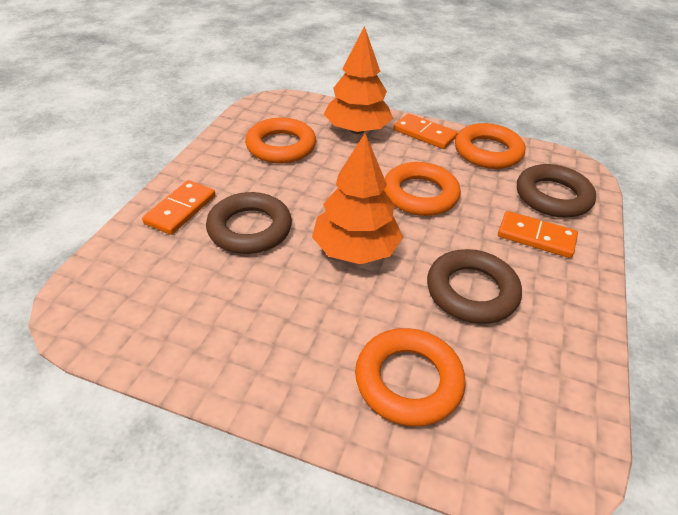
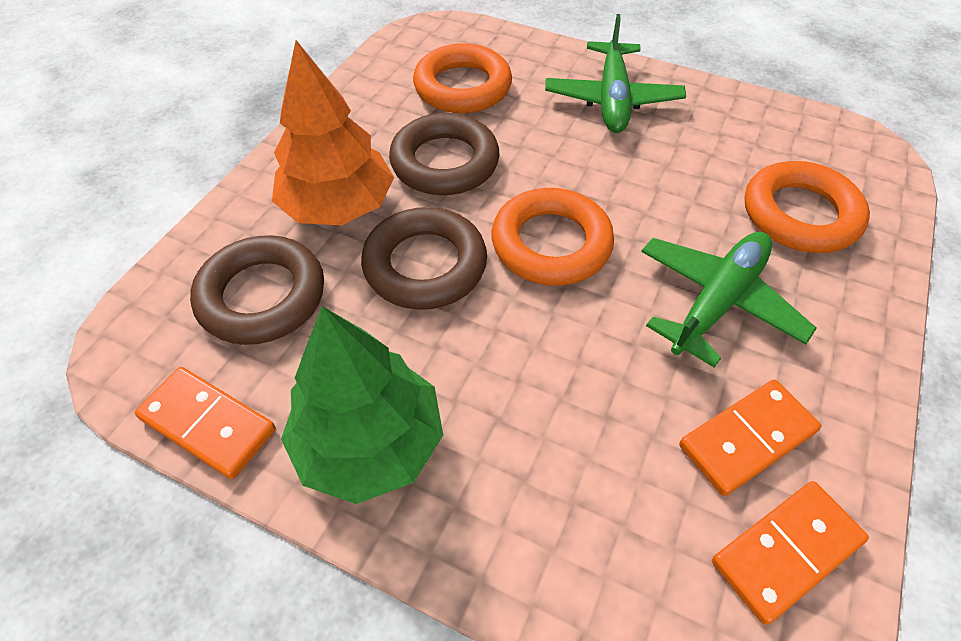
green plane: none = 0 -> [545,14,686,133] [641,232,817,368] = 2
green tree: none = 0 -> [281,306,443,504] = 1
orange ring: [245,118,316,163] [355,328,466,427] [384,162,461,216] [455,123,525,169] = 4 -> [413,43,512,113] [492,188,614,286] [745,161,870,253] = 3
orange tree: [312,133,403,264] [324,26,393,134] = 2 -> [272,40,394,225] = 1

